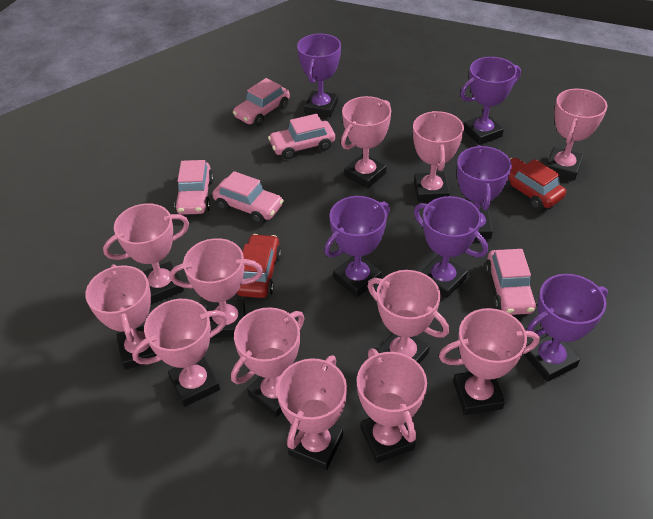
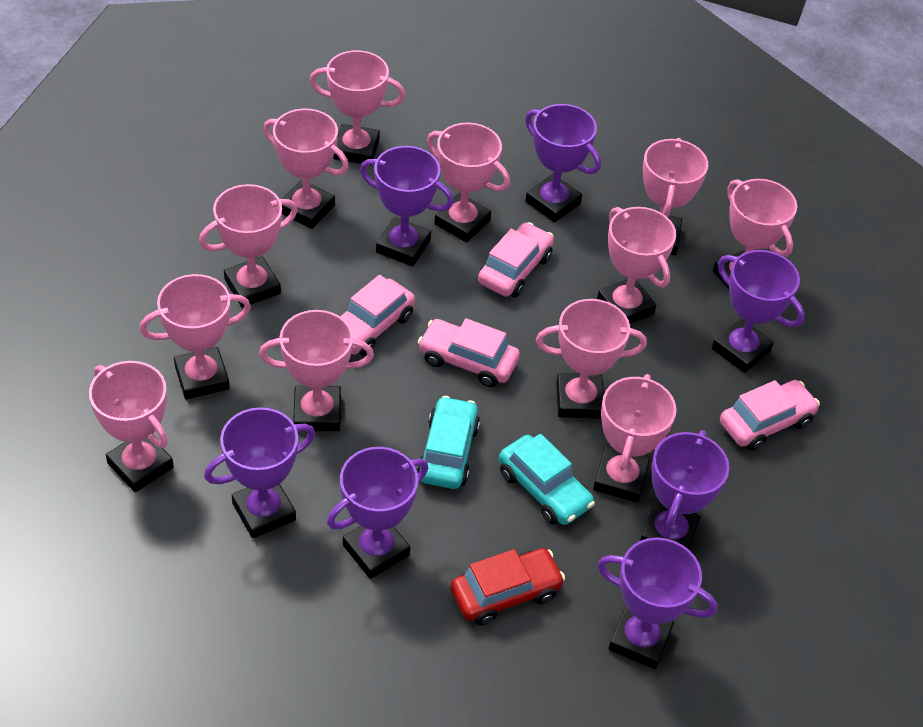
pink car: [174,160,214,215] [212,171,284,224] [233,78,290,126] [268,114,335,159] [485,249,537,315] = 5 -> [340,275,415,356] [418,318,520,387] [478,222,554,297] [720,380,820,451] = 4
purple trophy: [297,34,341,117] [324,196,390,297] [414,196,488,298] [457,145,512,239] [460,57,521,145] [524,274,608,382] = 6 -> [204,407,315,538] [327,447,428,579] [360,146,454,266] [525,104,601,222] [597,537,717,669] [640,430,729,549] [712,250,805,373] = 7
red car: [237,234,282,298] [504,158,566,210] = 2 -> [450,548,565,625] = 1
turquoise car: none = 0 -> [417,396,480,489] [499,434,595,525] = 2

